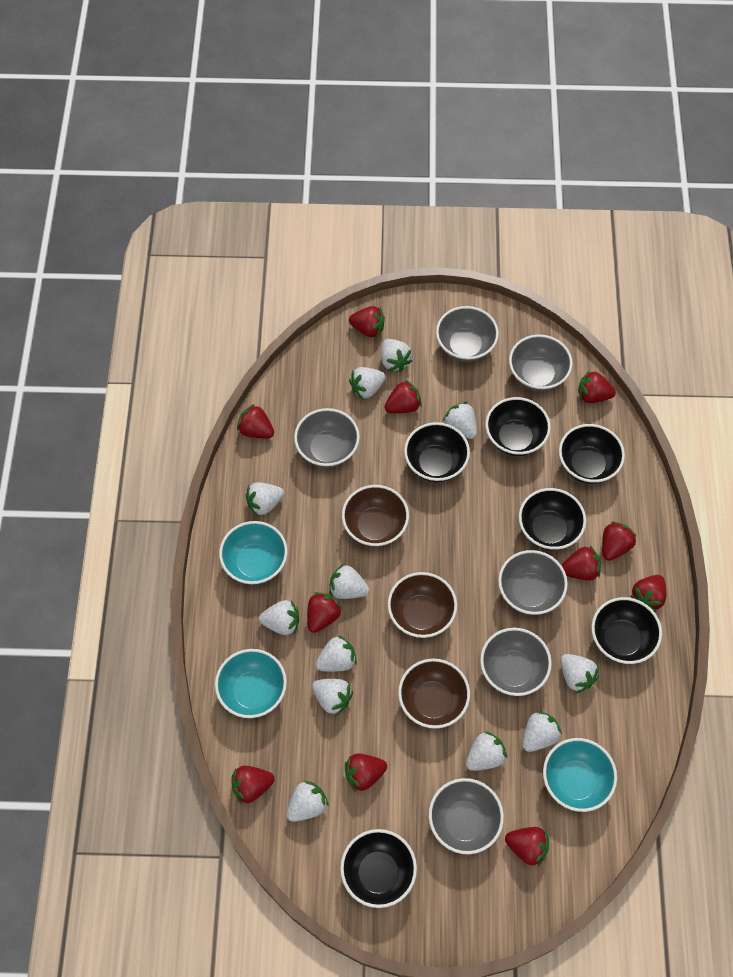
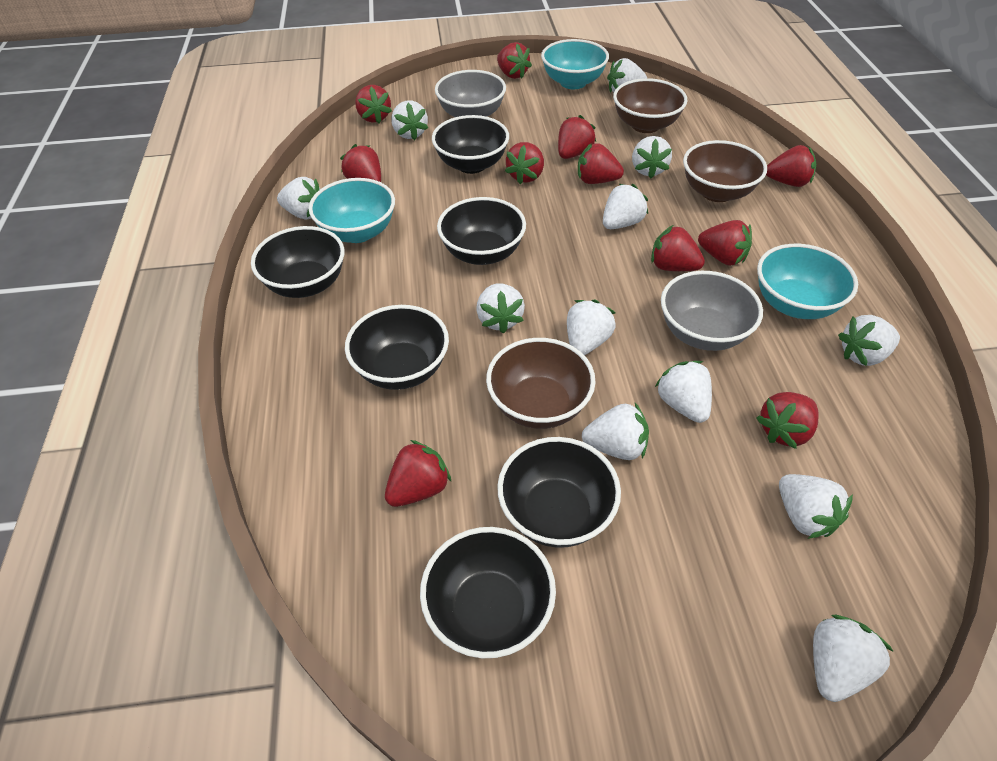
grey bowl: [294,408,360,468] [429,778,504,854] [436,306,499,362] [480,628,552,696] [498,550,568,615] [509,334,573,391] = 6 -> [435,70,506,117] [661,271,763,351] = 2

